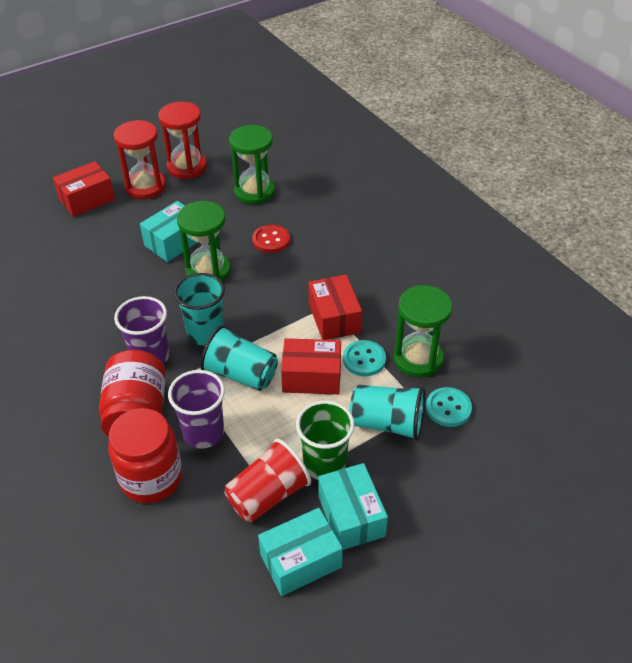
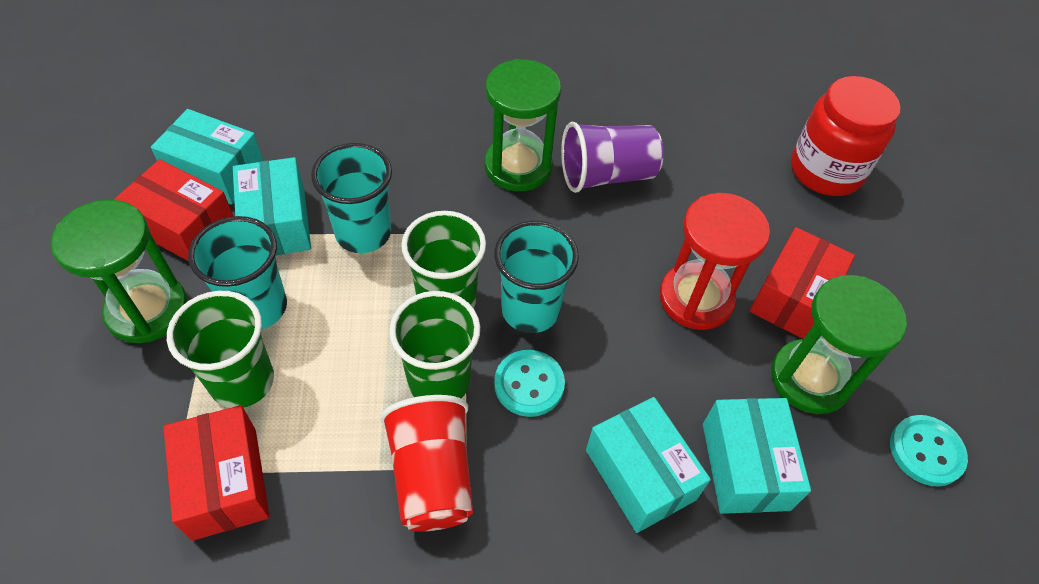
green cup: [296,400,355,480] = 1 -> [167,291,274,408] [389,291,480,398] [401,211,486,309] = 3
purple cup: [114,296,169,365] [168,370,225,449] = 2 -> [561,122,664,193] = 1
red button: [252,225,290,253] = 1 -> none = 0
red hourglass: [114,120,166,199] [158,102,207,179] = 2 -> [660,193,770,330] = 1
red jar: [99,350,166,437] [108,408,182,503] = 2 -> [791,76,900,196] = 1
turquoise box: [140,201,198,262] [258,508,343,596] [318,463,388,550] = 3 -> [151,109,263,205] [233,157,311,256] [586,397,711,533] [703,398,811,514] = 4

